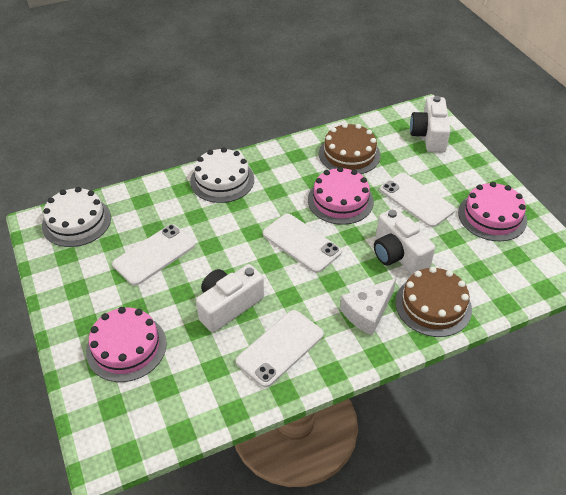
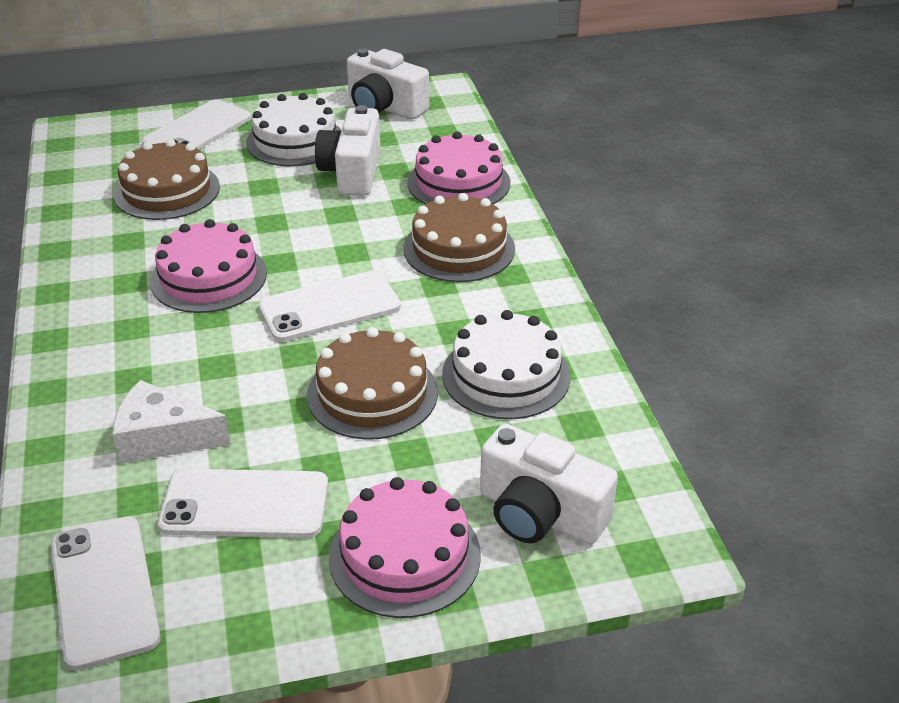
brown cake: [319,123,381,174] [395,267,472,337] = 2 -> [114,139,220,220] [307,327,438,440] [403,193,515,282] = 3

